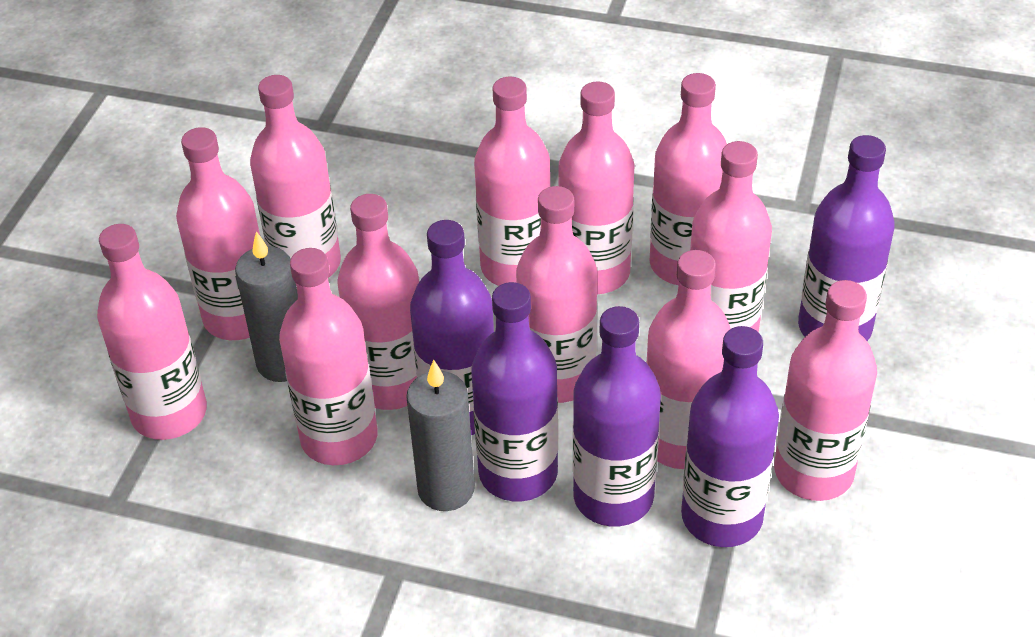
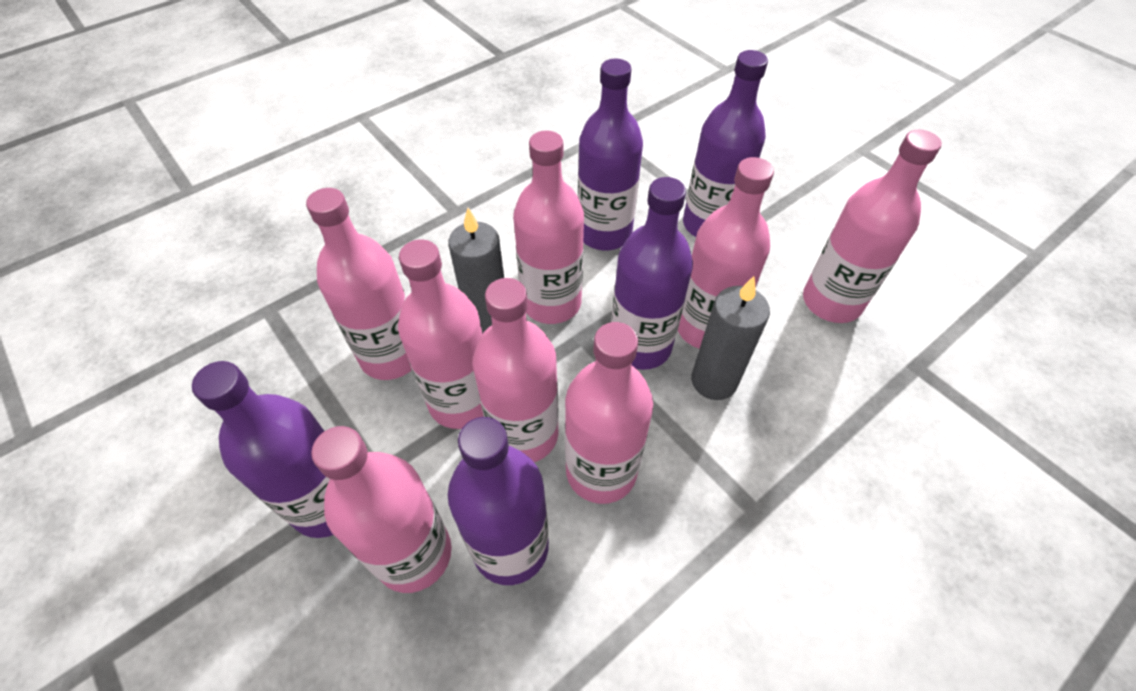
pink bottle: [97,224,207,440] [176,127,261,340] [250,75,341,278] [279,248,377,465] [337,194,419,410] [474,77,550,286] [516,186,597,403] [558,81,635,294] [646,250,731,469] [649,73,727,285] [690,141,772,332] [774,280,877,501] = 12 -> [306,188,412,380] [311,426,452,593] [398,239,484,429] [472,278,559,462] [513,131,584,324] [565,322,653,504] [678,157,774,349] [803,130,942,323] = 8

